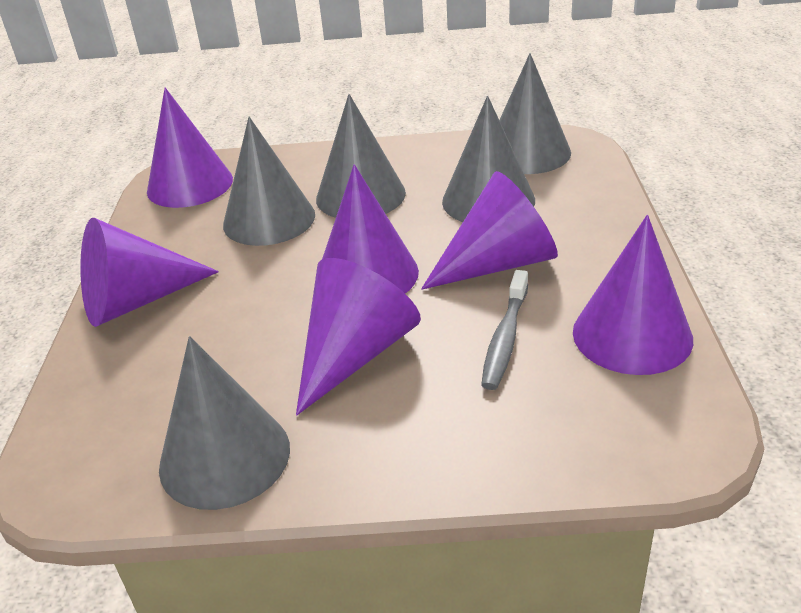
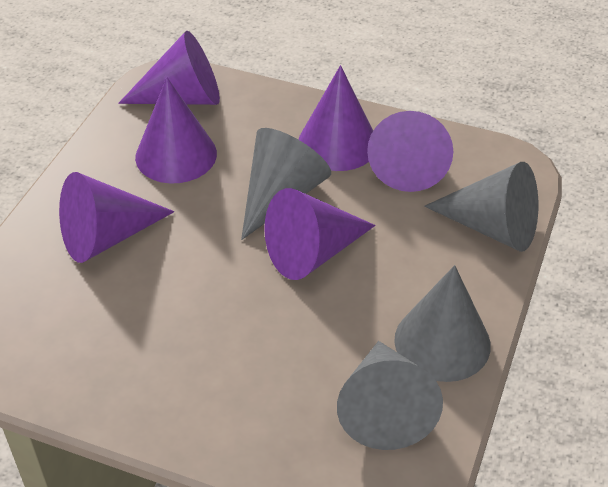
grey cone: [159,336,290,510] [223,117,315,246] [316,94,406,218] [442,96,535,222] [499,53,571,174] = 5 -> [241,128,331,240] [337,341,443,450] [394,265,491,382] [424,162,538,252] = 4
grey toothbrush: [481,270,528,390] = 1 -> none = 0

